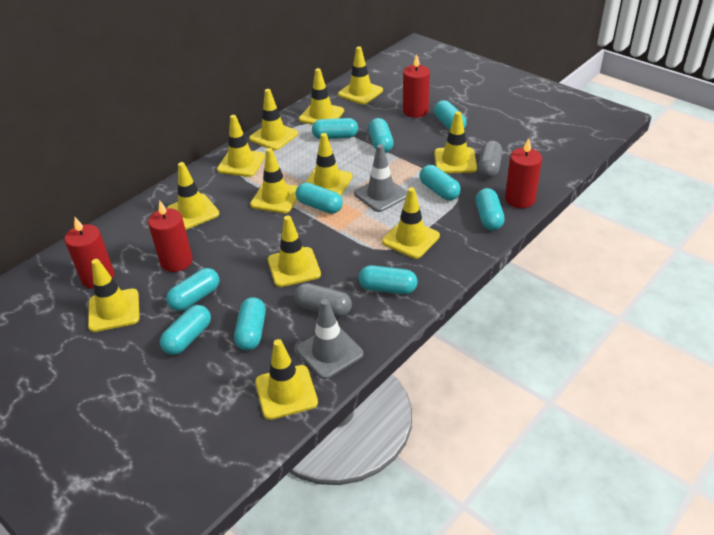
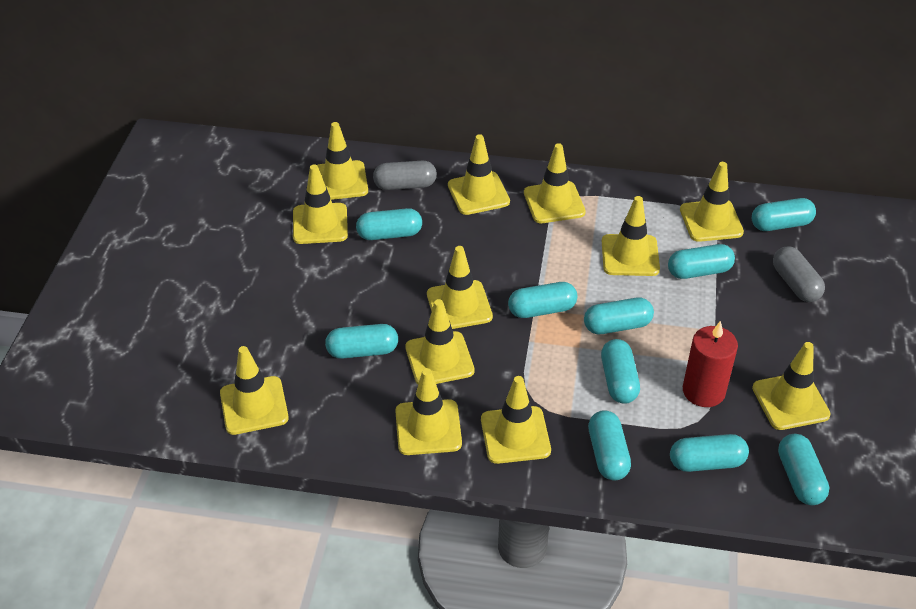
grey traffic cone: [296,299,363,379] [354,144,407,212] = 2 -> none = 0
red candle: [65,217,115,289] [148,200,193,272] [403,54,430,118] [505,138,542,208] = 4 -> [683,321,738,407] = 1

